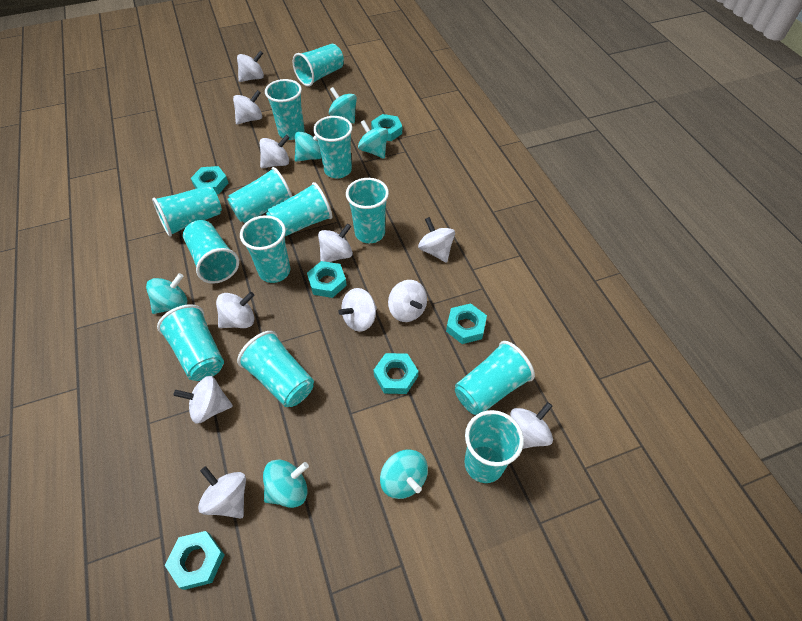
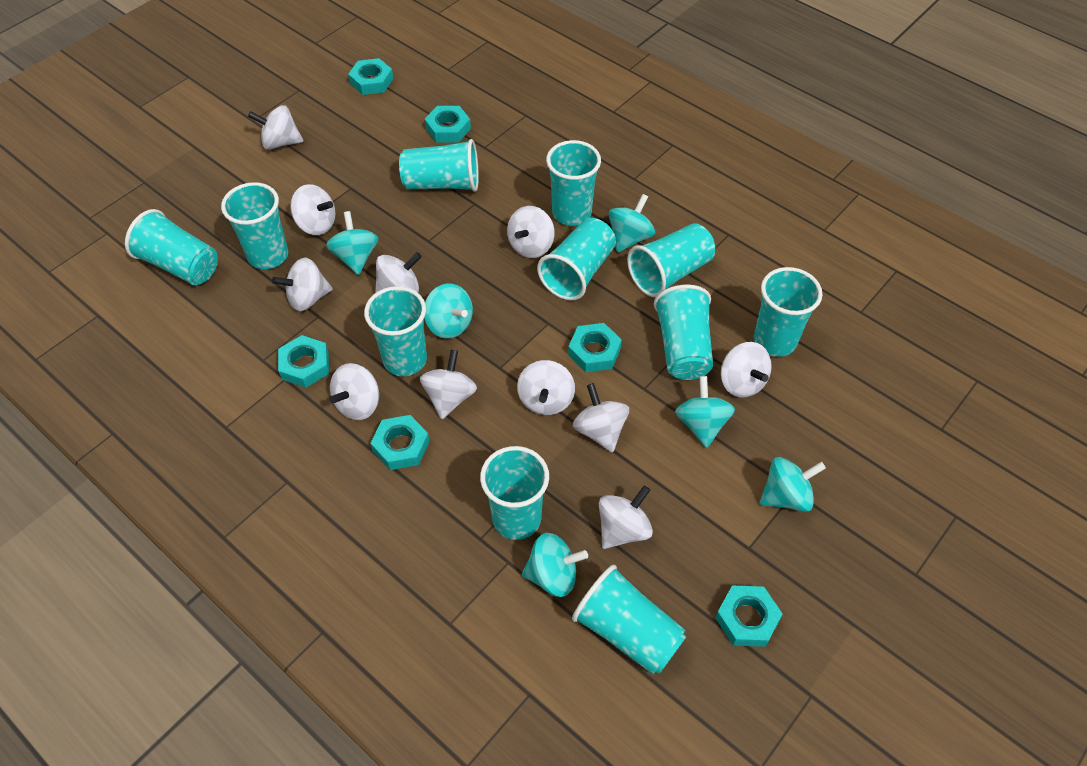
turquoise cup: [152,185,222,237] [157,304,224,381] [183,220,239,284] [227,167,292,223] [237,331,314,407] [240,215,290,283] [265,79,305,140] [266,182,332,236] [293,44,344,87] [313,116,353,178] [346,178,389,243] [455,341,535,415] [464,410,524,483] = 13 -> [125,209,218,285] [221,182,288,269] [364,286,427,376] [399,139,479,192] [480,446,549,540] [537,218,616,301] [546,140,601,226] [572,565,686,675] [627,223,715,297] [654,285,713,380] [754,267,822,357] = 11

